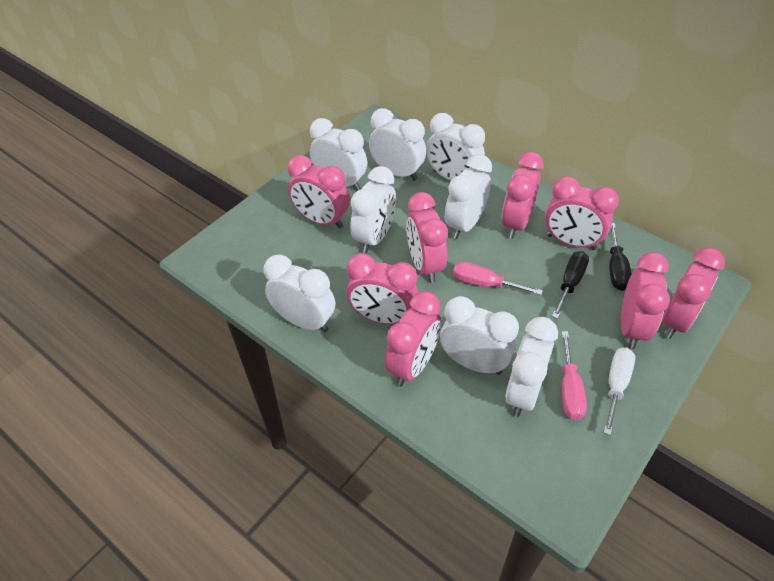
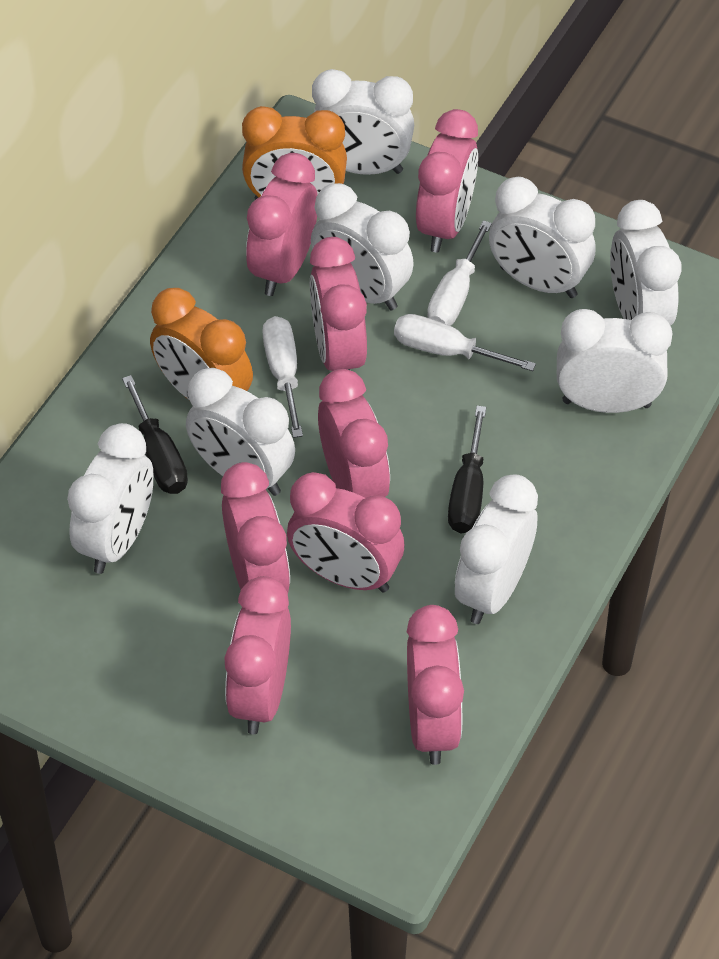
orange clock: none = 0 -> [150,288,253,400] [242,106,347,200] = 2
pink screwdriver: [453,262,543,295] [562,331,587,420] = 2 -> none = 0
white screwdriver: [603,348,635,435] = 1 -> [263,316,303,438] [394,314,536,371] [427,220,492,326] = 3

